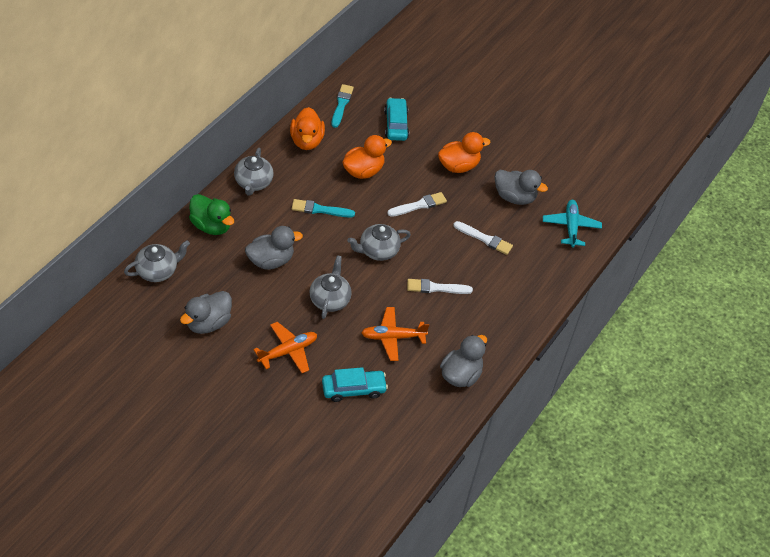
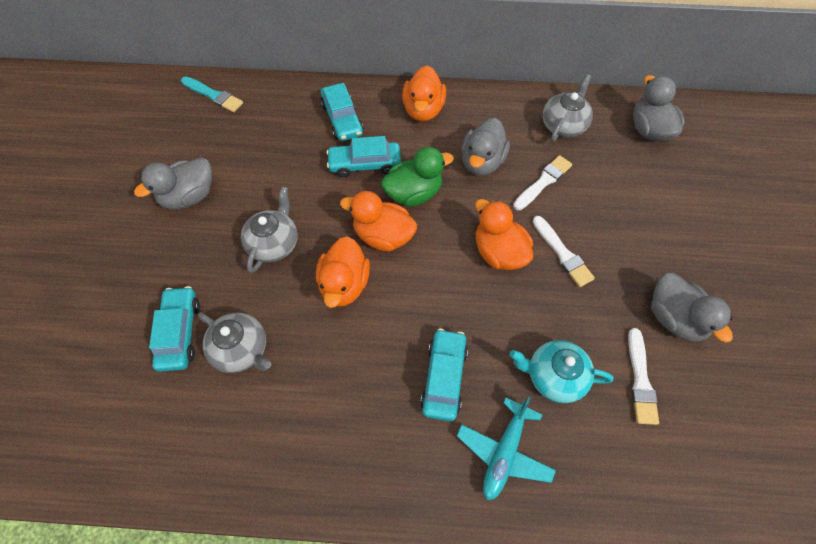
grey teapot: [124,240,190,282] [234,148,274,196] [309,255,352,319] [347,224,411,261] = 4 -> [198,312,271,373] [241,187,298,273] [543,74,593,142] = 3
orange duck: [290,107,325,150] [342,135,392,179] [438,132,490,173] = 3 -> [316,237,370,308] [340,191,417,251] [402,66,446,121] [475,199,533,270] = 4
orange plane: [254,322,317,373] [361,307,429,361] = 2 -> none = 0
turquoise brush: [292,199,355,218] [331,84,354,128] = 2 -> [181,77,243,112] = 1
turquoise car: [322,367,388,402] [384,98,409,141] = 2 -> [149,286,200,372] [321,83,363,141] [326,136,401,177] [420,329,468,421] = 4
turquoise teapot: none = 0 -> [510,340,613,403] = 1

